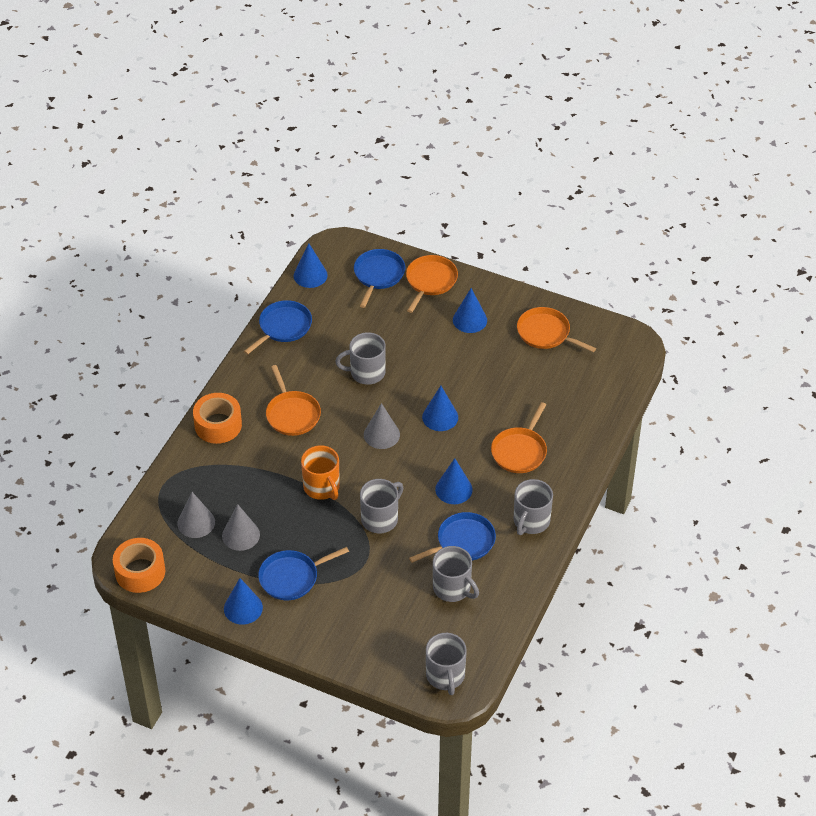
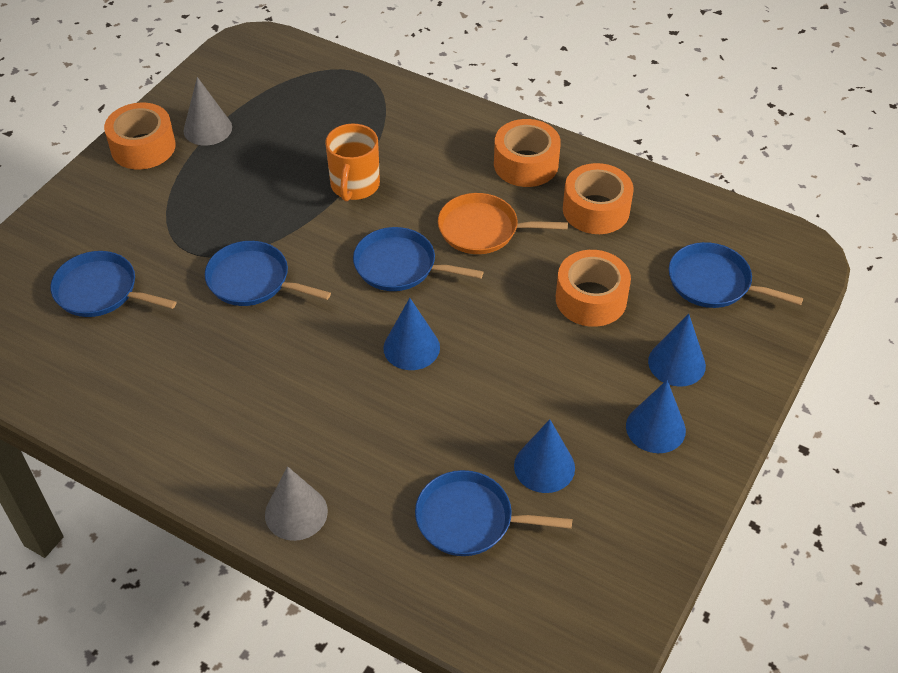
blue cone: [224,578,263,625] [294,243,328,288] [422,386,458,431] [435,458,473,504] [453,288,487,333] = 5 -> [383,298,440,370] [514,419,575,493] [626,380,686,453] [648,314,706,387] = 4
blue pan: [244,300,312,355] [258,547,349,600] [354,249,405,308] [409,512,496,563] = 4 -> [50,251,176,317] [205,241,331,306] [353,227,483,291] [415,470,572,556] [669,242,803,308] = 5
grey cone: [177,492,215,538] [222,504,260,551] [364,403,400,449] = 3 -> [183,77,232,146] [265,466,328,541] = 2
grey mug: [335,332,386,385] [360,479,403,534] [426,633,467,695] [433,546,479,602] [514,479,553,535] = 5 -> none = 0
orange pan: [266,365,321,436] [406,255,458,313] [491,402,547,473] [517,307,596,352] = 4 -> [438,193,568,254] = 1
orange tape: [113,538,165,593] [193,393,242,444] = 2 -> [104,103,176,170] [494,119,561,187] [556,250,631,327] [563,163,634,234] = 4

